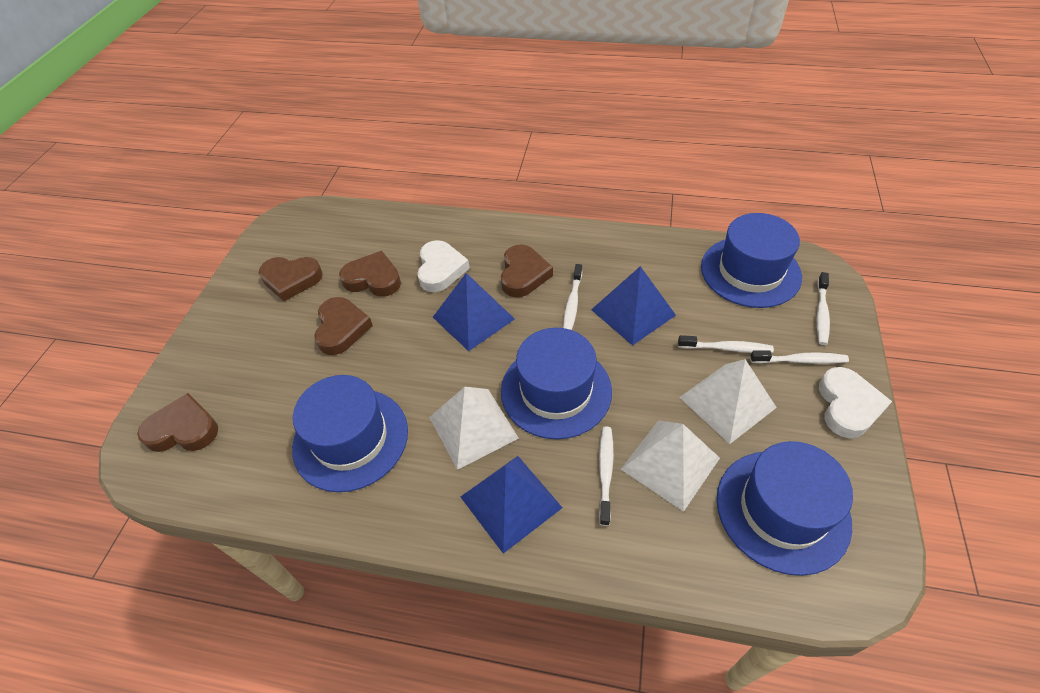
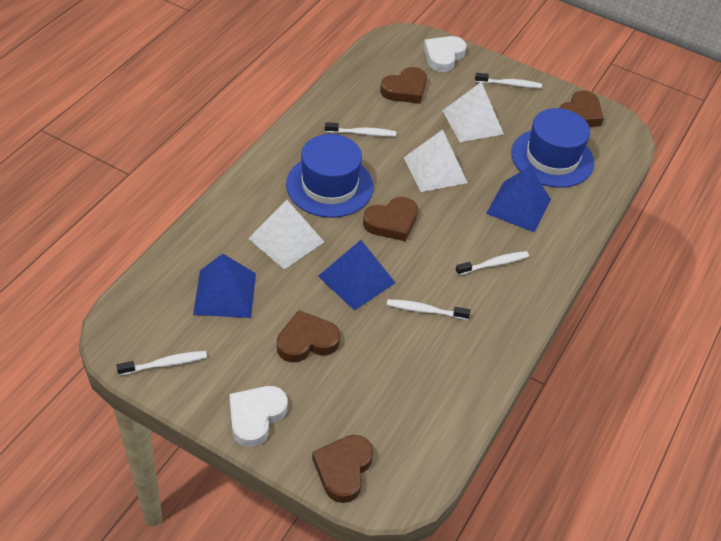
blue hat: [292,375,408,492] [501,328,612,439] [701,213,802,308] [717,441,853,576] = 4 -> [286,134,373,218] [511,108,594,188] = 2

